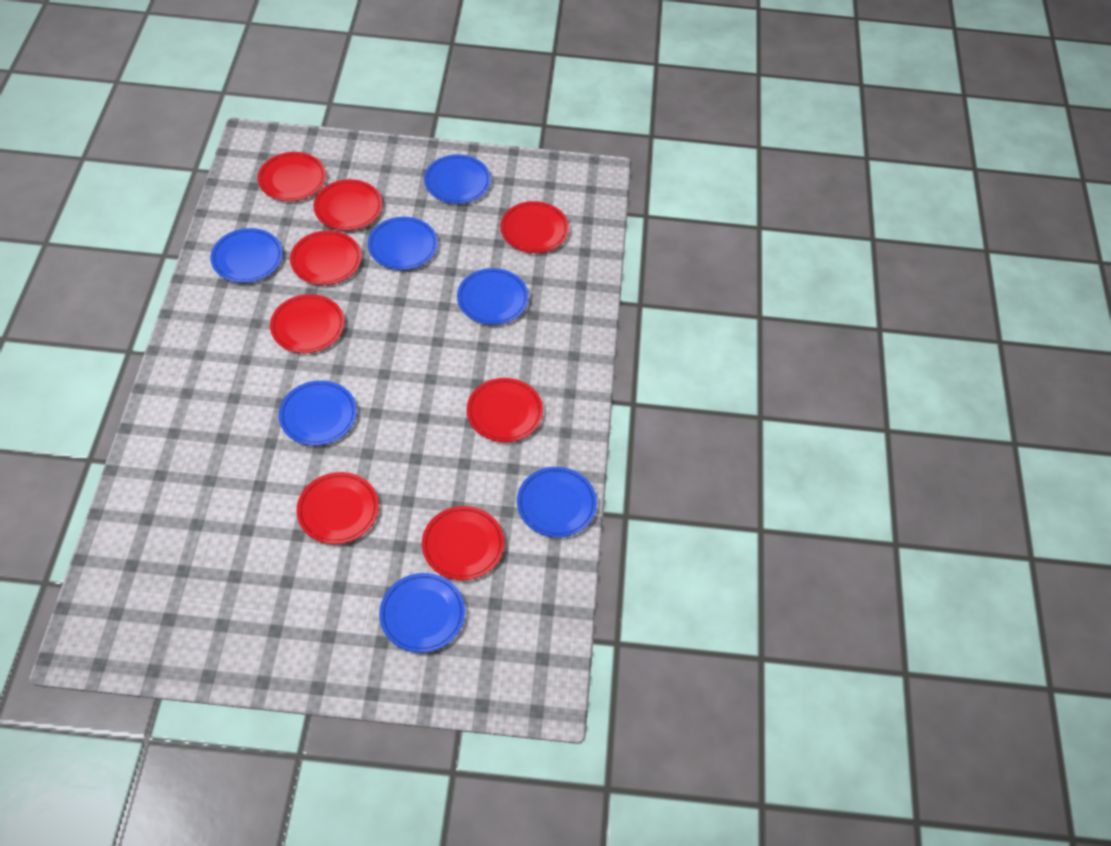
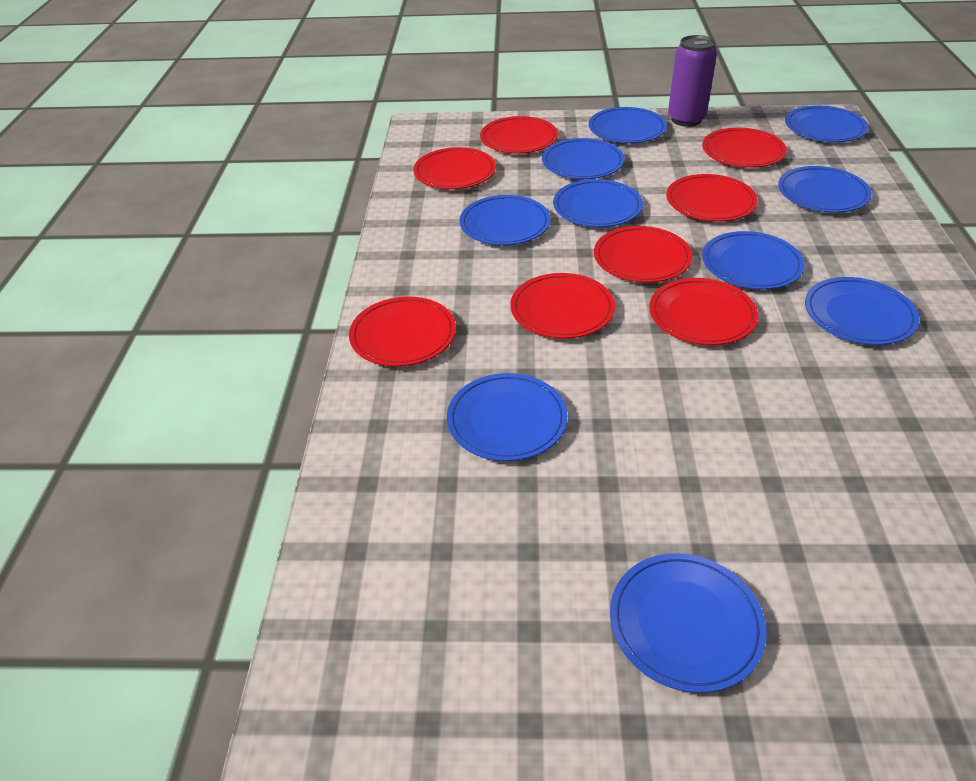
blue plate: [211,228,283,283] [279,380,357,446] [368,217,438,270] [379,573,465,653] [424,155,491,204] [457,268,529,325] [517,467,597,538] = 7 -> [447,373,567,461] [460,195,550,245] [542,138,625,179] [553,179,643,227] [589,107,667,143] [610,553,767,693] [702,231,805,290] [778,166,872,213] [785,105,868,142] [805,277,920,345] = 10
purple can: none = 0 -> [668,35,717,127] = 1

